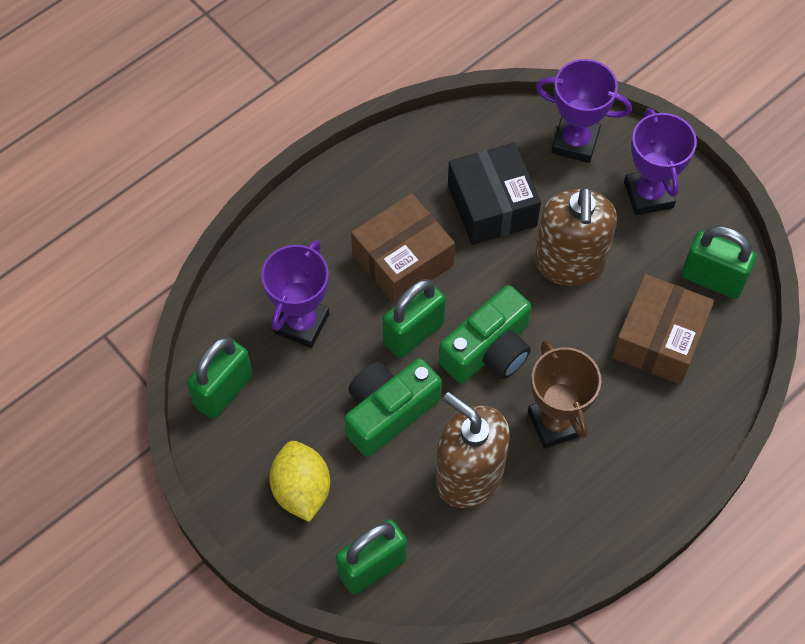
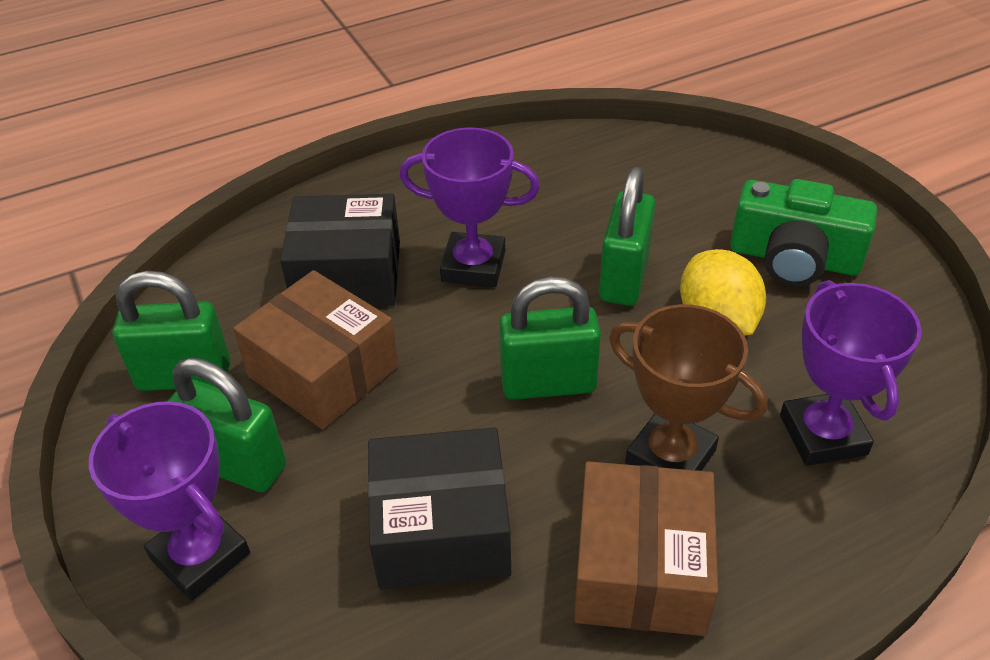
black box: [448,142,541,245] = 1 -> [280,194,400,306] [368,427,511,589] = 2
brown soap dispenser: [436,392,510,508] [535,187,617,286] = 2 -> none = 0
green camera: [344,358,442,457] [439,285,532,384] = 2 -> [730,179,877,286] = 1

